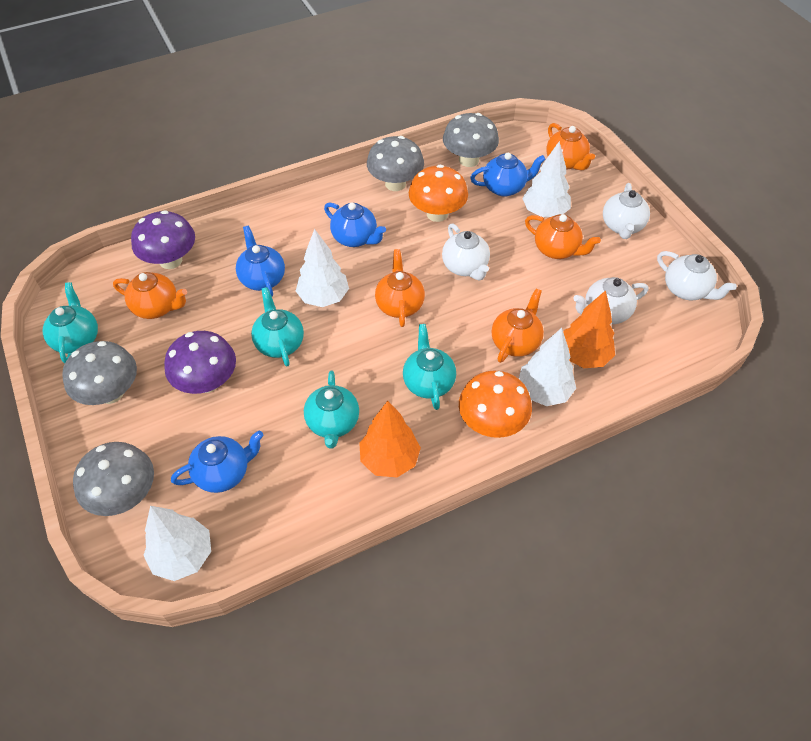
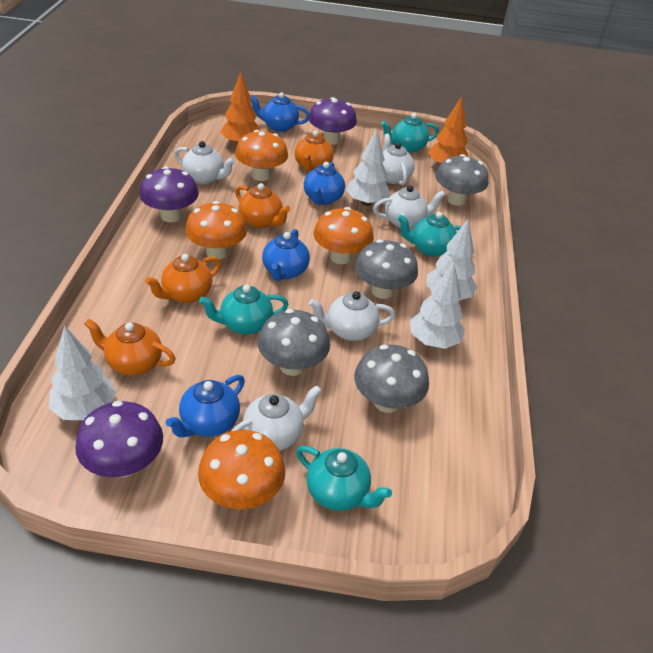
orange mushroom: [409,165,468,222] [459,371,532,438] = 2 -> [185,201,247,259] [198,430,285,509] [235,130,288,181] [314,207,374,264] = 4
orange teapot: [113,272,187,319] [375,249,425,327] [492,288,544,363] [525,214,601,259] [546,123,595,170] = 5 -> [84,319,176,375] [145,254,221,303] [235,183,291,228] [295,131,334,172] = 4
purple mushroom: [131,210,195,269] [164,331,236,394] = 2 -> [75,401,163,478] [139,166,199,222] [309,97,357,145] = 3
white teapot: [442,223,490,280] [573,277,648,324] [603,183,650,239] [657,251,737,300] = 4 -> [174,141,235,184] [230,385,322,451] [309,291,395,341] [373,185,445,229] [382,134,415,185] = 5

